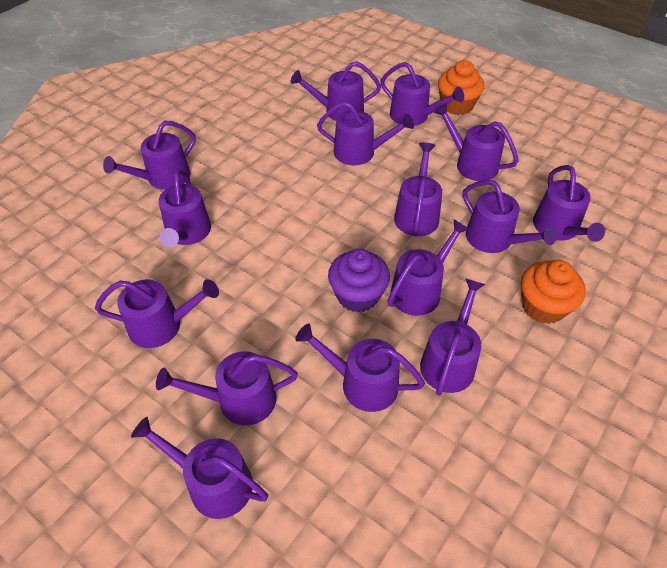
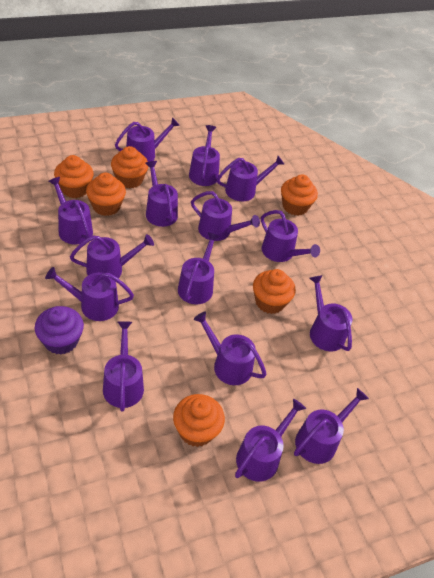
orange cupcake: [438,60,485,115] [521,260,586,324] = 2 -> [54,155,94,198] [86,173,126,216] [111,146,149,188] [173,394,225,447] [253,269,296,314] [281,174,318,216] = 6

